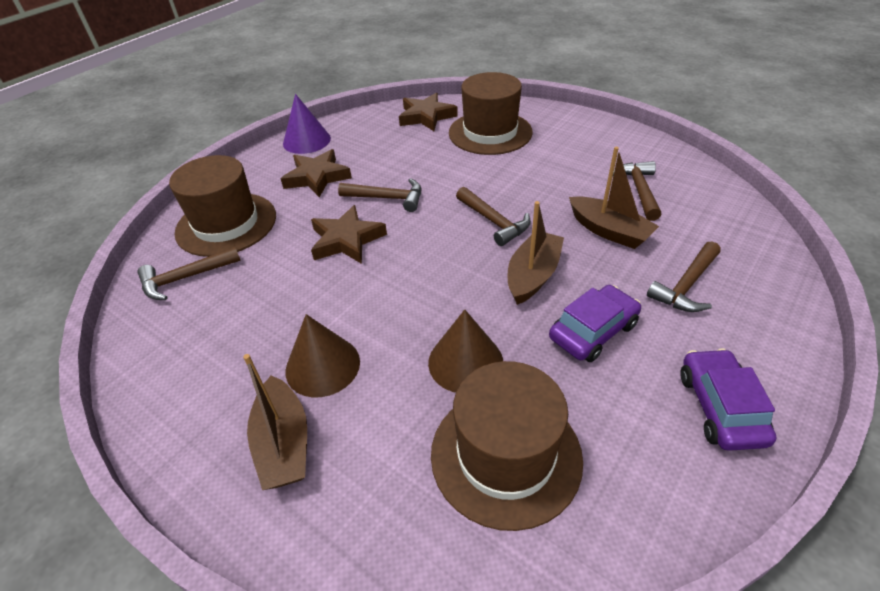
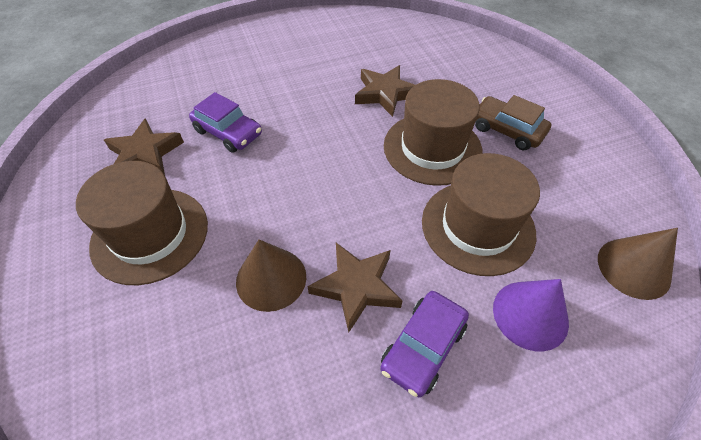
brown boat: [243,354,307,490] [508,201,564,305] [569,147,659,249] = 3 -> none = 0
brown car: none = 0 -> [475,95,552,150] = 1
brown hammer: [137,247,241,300] [338,178,421,212] [456,187,531,246] [613,161,661,221] [647,241,721,312] = 5 -> none = 0

